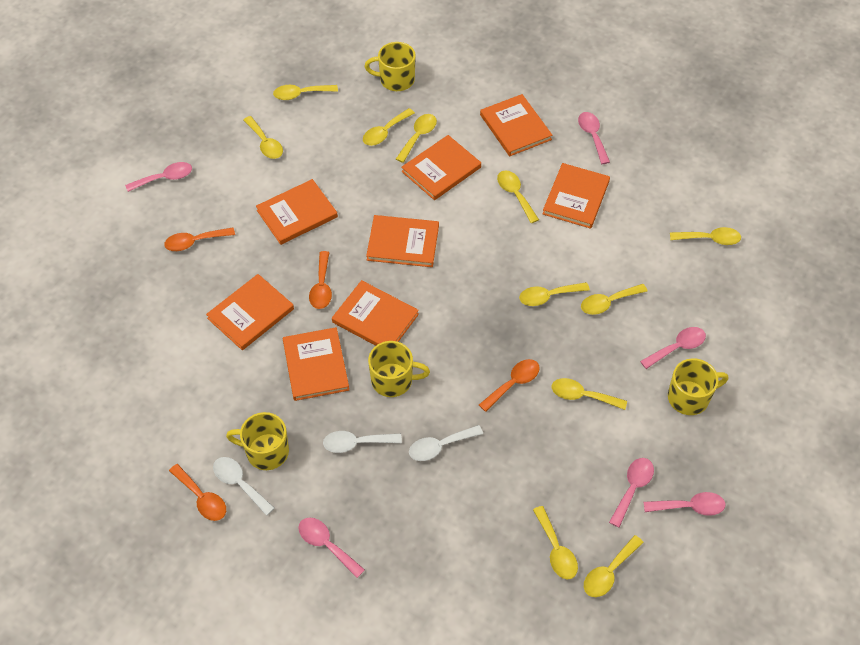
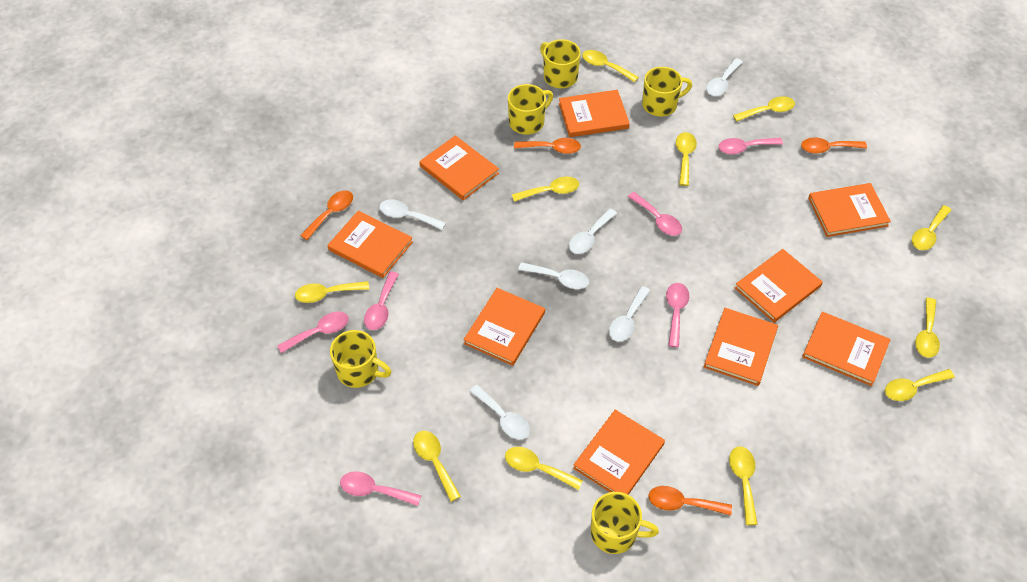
orange book: [206,274,294,350] [256,179,338,245] [283,327,349,401] [332,280,419,346] [366,215,439,267] [401,135,481,200] [480,94,552,156] [543,163,610,229] = 8 -> [327,210,413,278] [419,135,499,200] [464,288,545,366] [559,90,630,137] [573,410,665,495] [704,308,778,386] [735,249,823,323] [802,312,891,386] [808,183,891,237] = 9
white spoon: [213,457,274,516] [323,431,402,453] [409,425,483,461] = 3 -> [379,199,446,230] [469,385,530,440] [518,262,589,289] [569,208,617,254] [609,286,650,342] [706,58,743,96] = 6
yellow mug: [226,412,289,470] [364,42,416,91] [368,341,430,397] [668,358,728,415] = 4 -> [330,330,391,388] [508,84,553,135] [540,39,581,88] [591,492,659,554] [642,67,692,116] = 5

